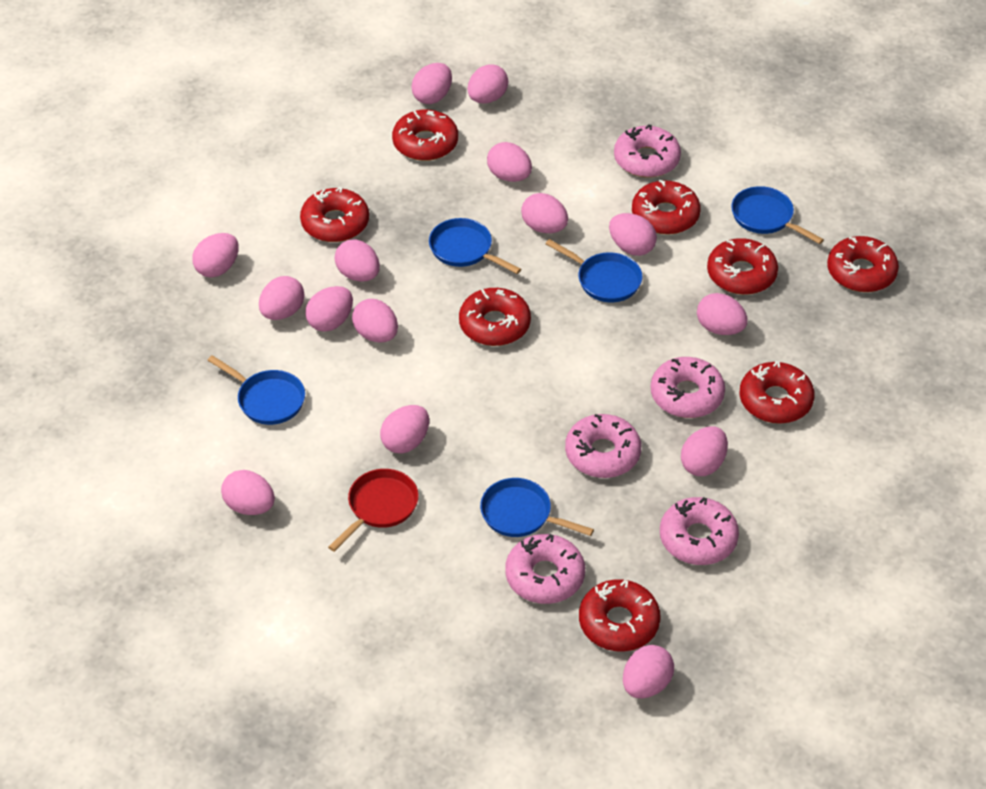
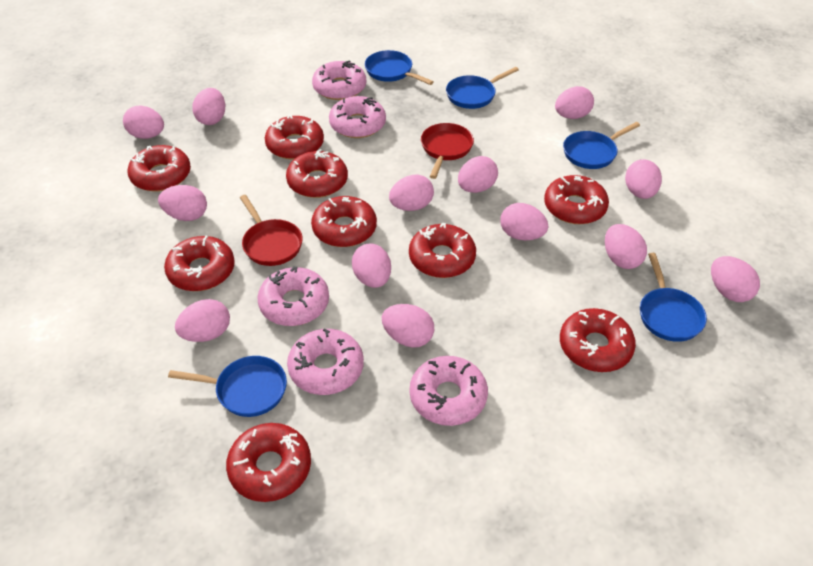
pink egg: [192,233,239,278] [221,470,275,515] [259,276,304,320] [305,286,353,332] [335,239,380,282] [352,299,398,342] [380,405,429,454] [411,63,452,104] [468,64,508,103] [487,142,532,182] [521,193,568,233] [609,213,657,256] [623,645,674,698] [681,426,728,476] [697,293,747,335] = 15 -> [123,105,164,139] [158,185,207,221] [175,299,230,342] [192,88,225,125] [352,243,391,288] [382,304,434,348] [389,175,434,211] [458,156,498,193] [500,203,548,240] [555,86,594,119] [605,224,647,269] [625,159,662,199] [711,256,760,302] = 13
red donut: [300,187,369,242] [392,110,458,161] [459,288,531,346] [579,579,661,652] [632,180,701,235] [707,238,778,295] [740,361,815,424] [827,236,899,292] = 8 -> [127,145,191,192] [164,236,235,291] [226,423,311,502] [265,115,324,159] [286,149,348,198] [311,196,377,247] [409,223,476,278] [544,175,609,224] [560,308,636,372] = 9
red pan: [328,469,419,552] = 1 -> [240,195,303,266] [421,123,474,179] = 2

